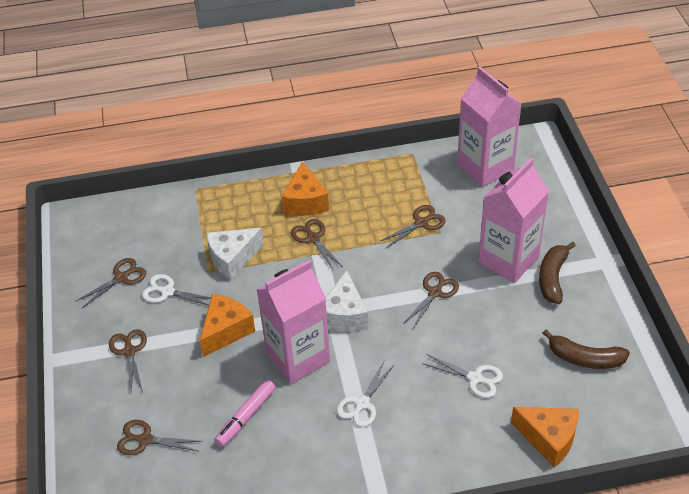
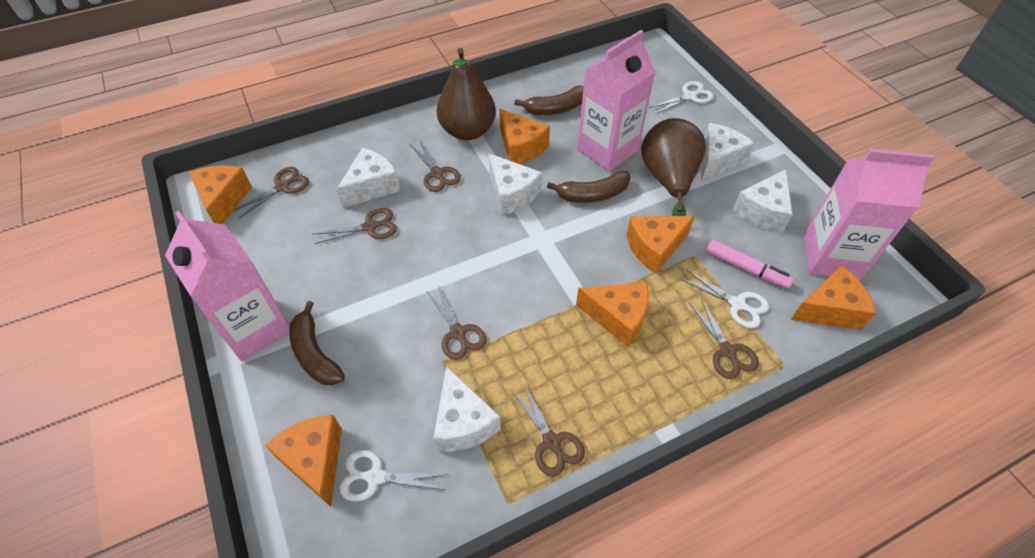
brown banana: [539,242,576,304] [543,329,630,369] = 2 -> [289,301,345,385] [515,85,584,115] [547,171,630,203] = 3
brown pear: none = 0 -> [437,48,496,140] [641,118,706,216] = 2
orange cheese: [200,294,255,357] [282,161,329,216] [511,407,578,467] = 3 -> [189,165,252,224] [265,415,342,507] [500,109,550,164] [576,282,649,347] [626,216,695,274] [791,265,876,330] = 6
white cheese: [206,228,264,280] [326,270,368,332] = 2 -> [336,148,401,208] [433,366,501,452] [488,153,542,215] [701,123,755,182] [732,169,793,233] = 5

